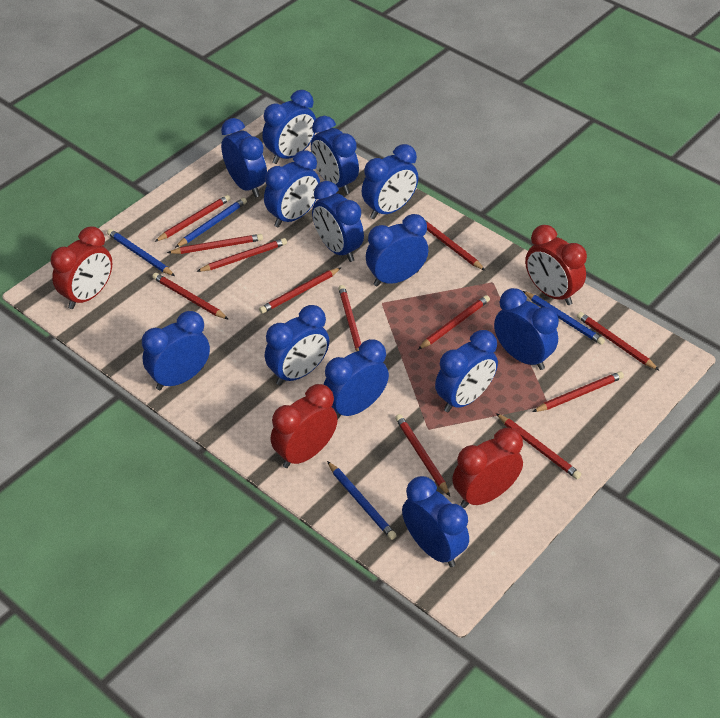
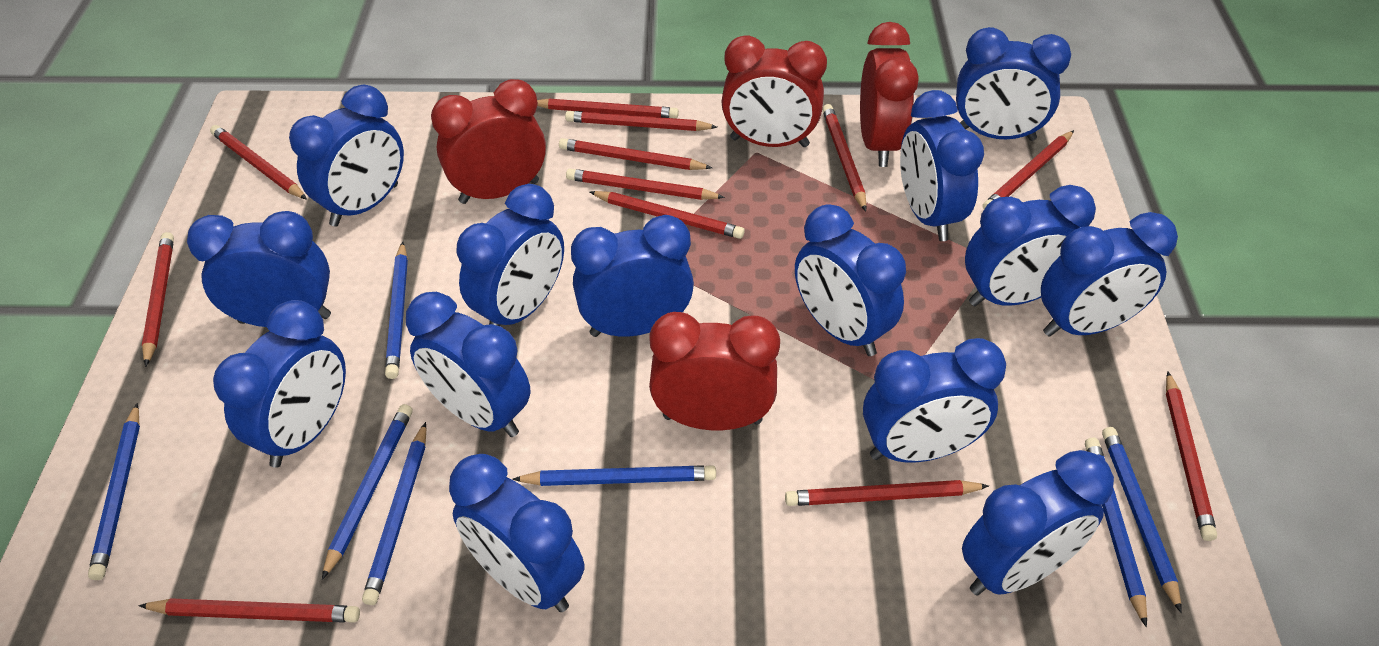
blue clock: [142,311,210,390] [221,118,267,197] [262,90,316,164] [264,150,320,227] [265,305,329,385] [311,116,359,194] [312,181,364,262] [323,339,389,419] [362,144,419,219] [366,214,428,287] [402,476,469,567] [435,330,498,412] [494,288,559,370] = 13 -> [187,211,331,327] [213,300,346,468] [289,85,404,227] [406,292,531,437] [449,454,584,612] [457,184,564,326] [571,215,694,337] [795,204,906,356] [863,338,1006,462] [900,90,984,241] [956,27,1071,141] [962,450,1114,596] [965,185,1096,306] [1041,212,1178,337] = 14
blue pencil: [107,229,175,276] [175,197,247,248] [327,461,397,540] [523,291,605,345] = 4 -> [88,403,140,580] [322,404,412,580] [362,422,426,605] [385,242,408,379] [512,465,716,486] [1085,438,1147,627] [1102,427,1182,613] = 7

